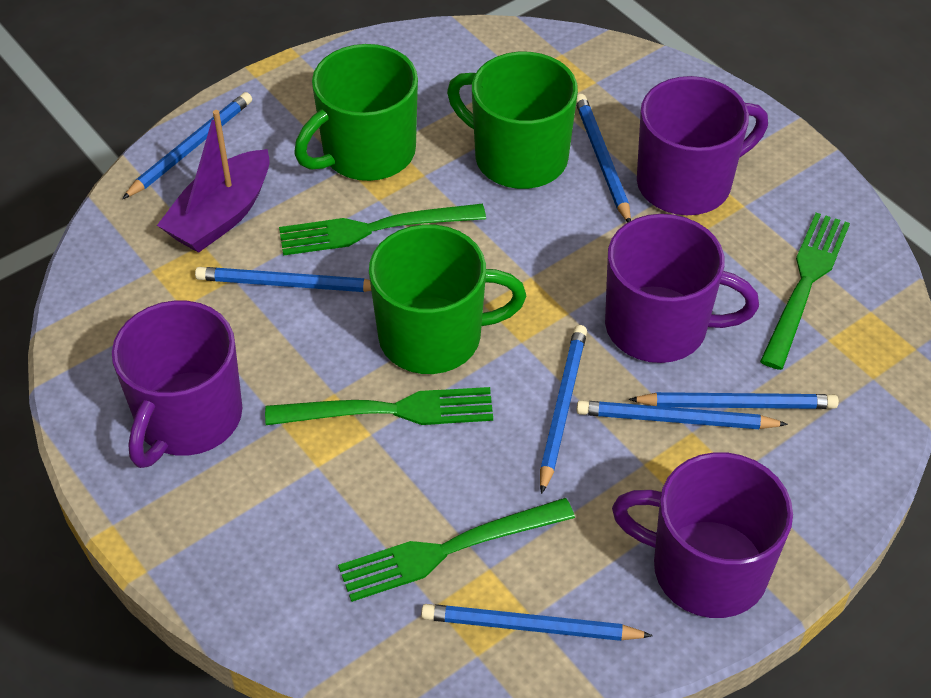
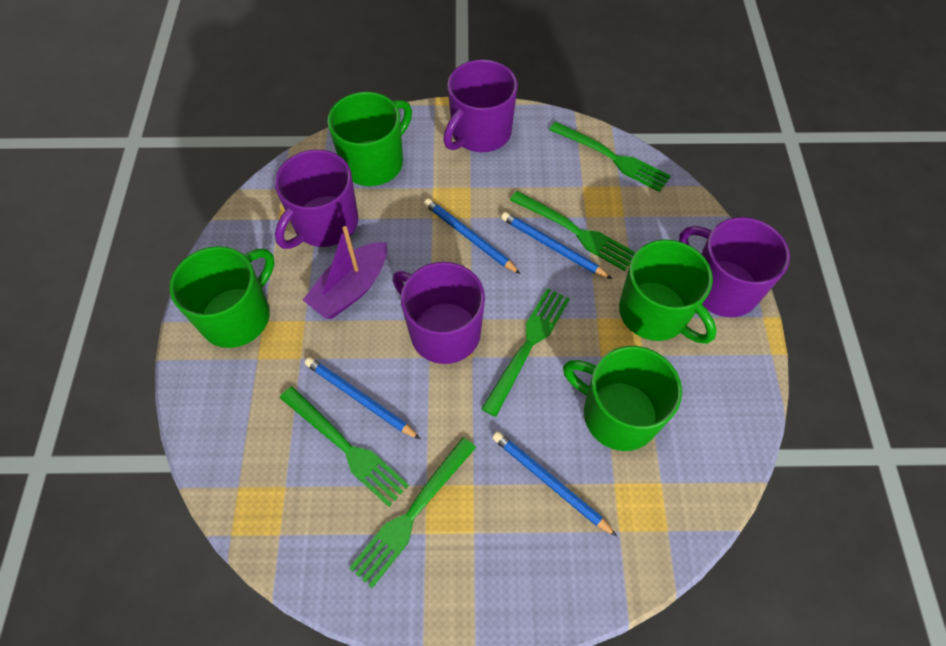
blue pencil: [122,92,252,199] [195,267,371,292] [421,604,653,641] [540,325,587,494] [576,94,631,222] [577,400,788,429] [629,392,839,409] = 7 -> [305,357,420,439] [424,198,521,274] [492,431,617,536] [501,212,612,279] = 4
green fork: [265,387,493,425] [279,204,486,256] [338,498,575,602] [760,213,850,370] = 4 -> [280,386,409,507] [349,437,476,588] [481,288,570,417] [510,191,636,271] [549,122,671,192] = 5
green mug: [294,44,418,181] [369,224,526,374] [447,52,578,189] = 3 -> [169,246,274,348] [327,92,412,186] [563,346,682,451] [619,240,717,344] = 4

